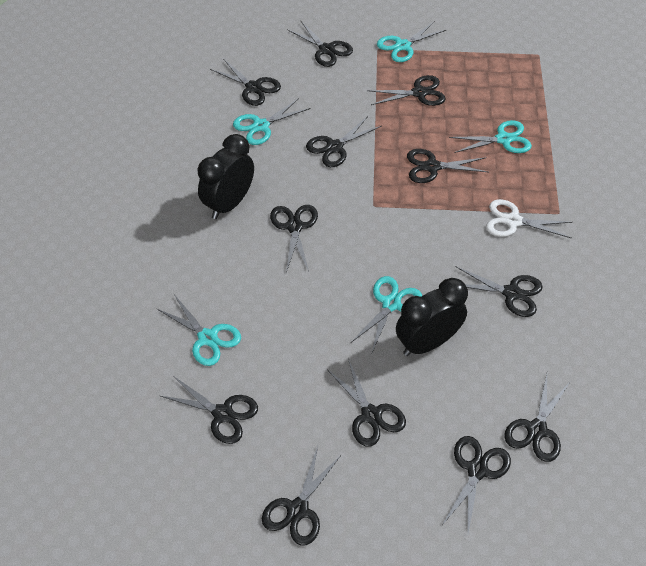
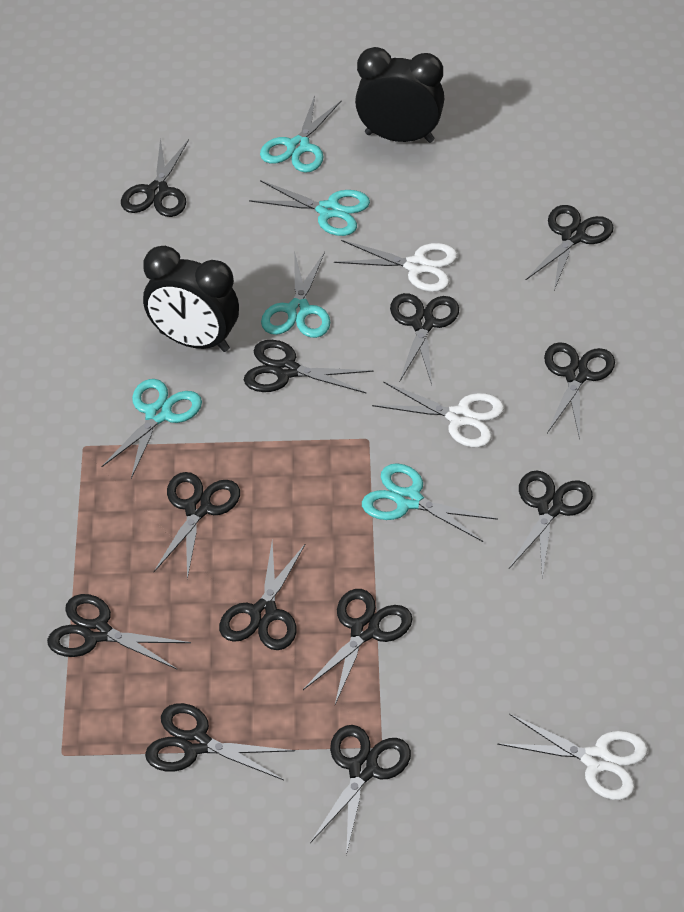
white scissors: [486,199,573,238] = 1 -> [334,240,458,292] [372,381,504,448] [497,714,648,800] = 3

